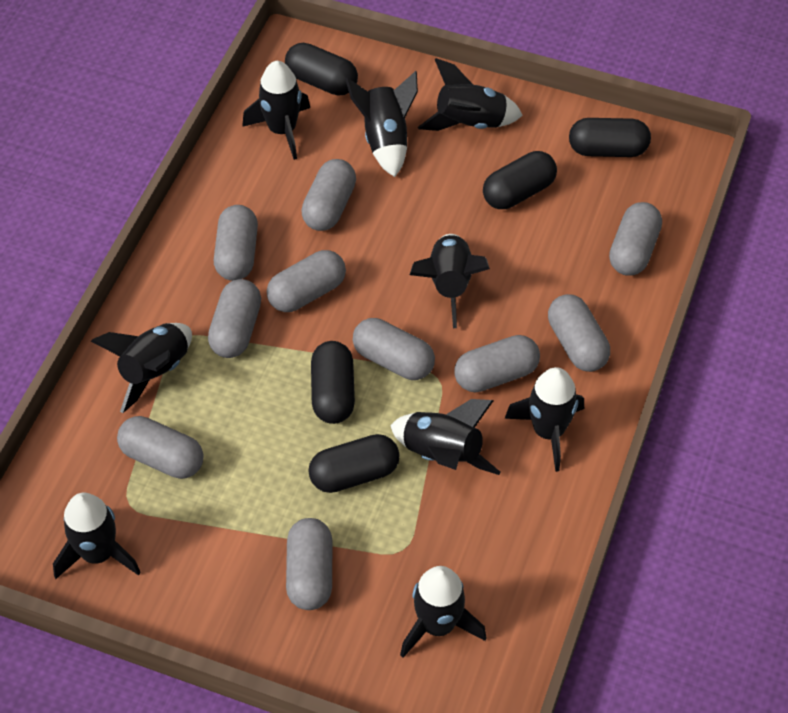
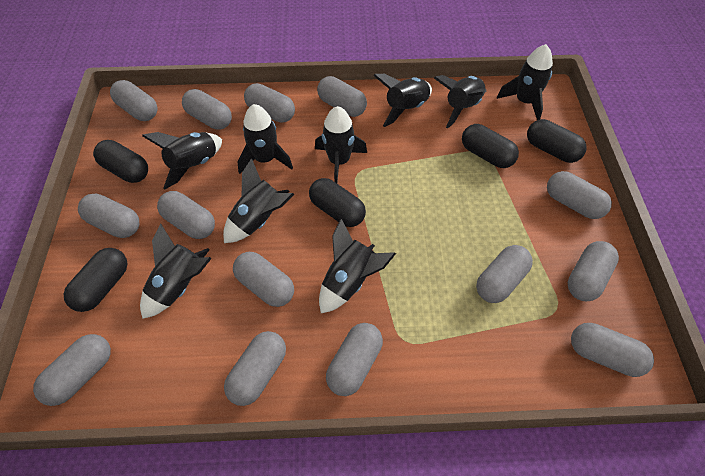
grey capsule: [117,416,203,479] [208,279,261,358] [214,205,258,281] [267,250,346,312] [286,518,332,610] [301,159,356,231] [353,318,435,380] [454,335,540,392] [548,294,610,372] [609,202,662,276] = 10 -> [33,334,111,406] [78,194,139,238] [110,80,158,121] [157,191,215,239] [182,89,232,130] [224,331,286,406] [233,252,294,307] [244,83,295,123] [317,76,367,117] [326,323,383,396] [476,245,533,303] [547,171,612,219] [568,241,619,301] [571,323,654,377] = 14

